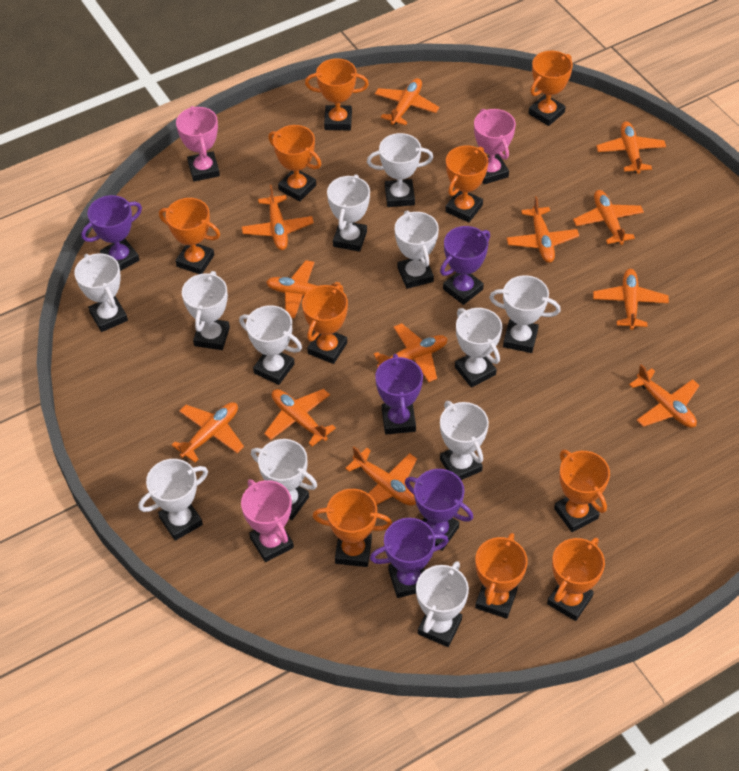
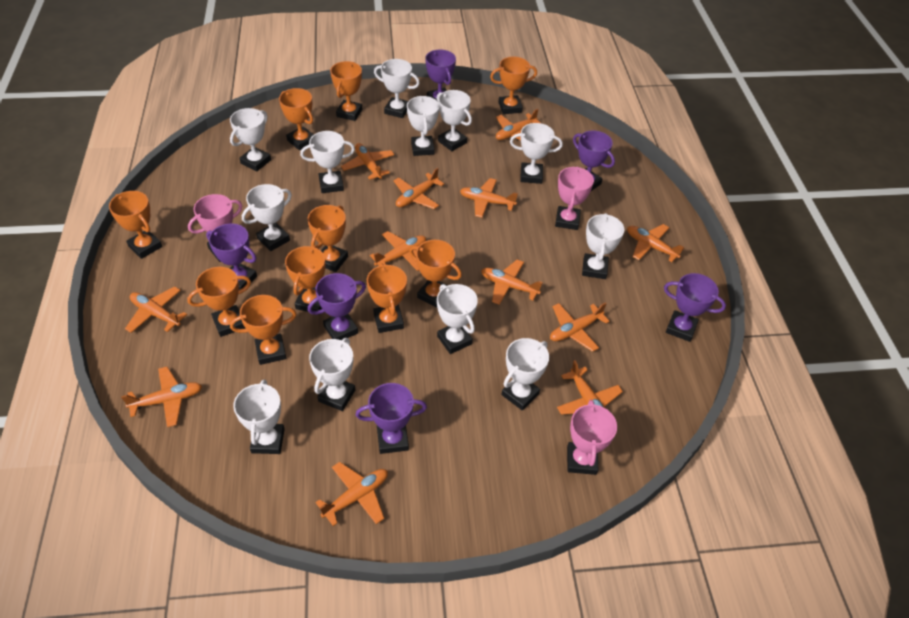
purple trophy: [81,195,142,271] [370,518,449,598] [375,354,423,435] [405,469,473,551] [440,226,490,305] = 5 -> [206,223,257,290] [308,273,366,340] [356,383,427,454] [425,50,456,100] [573,130,615,191] [664,273,726,342] = 6

